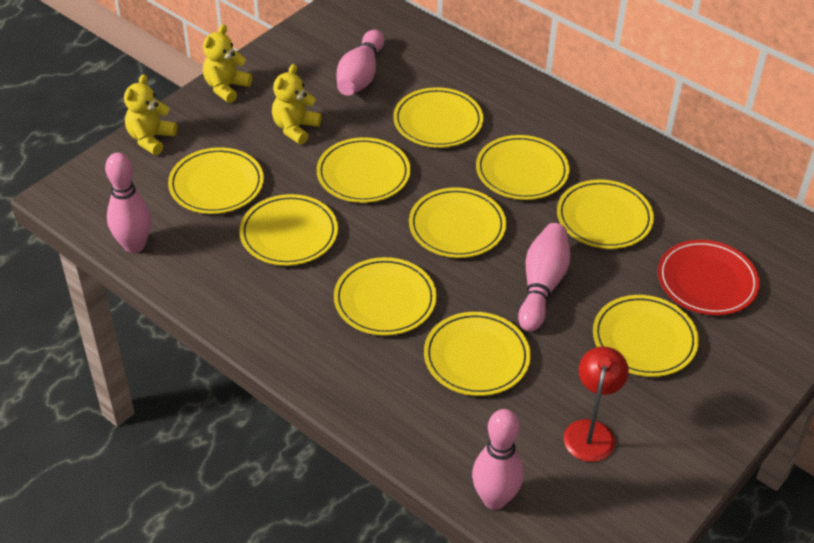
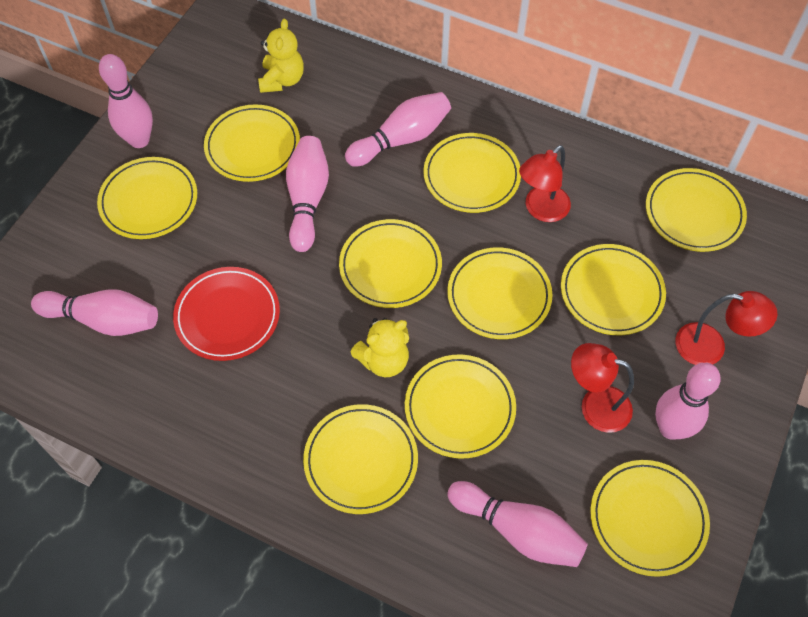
pink bowling pin: [105,153,151,253] [337,30,384,96] [472,409,523,510] [518,223,570,332] = 4 -> [31,289,158,336] [99,54,153,148] [286,136,329,252] [345,92,451,167] [447,481,588,567] [655,363,721,440] = 6
red lamp: [564,346,629,462] = 1 -> [519,145,571,222] [571,343,634,433] [675,291,777,365] = 3
yellow teddy bear: [124,74,177,155] [203,24,252,103] [272,64,322,145] = 3 -> [258,19,304,93] [351,318,409,377] = 2

